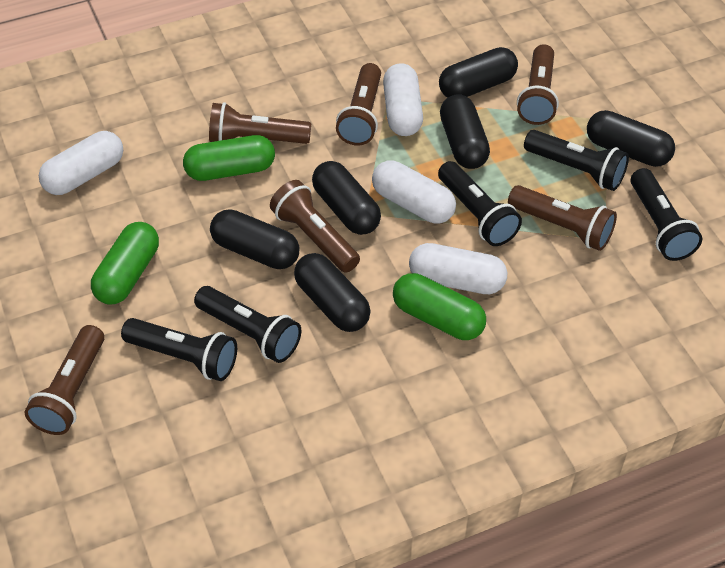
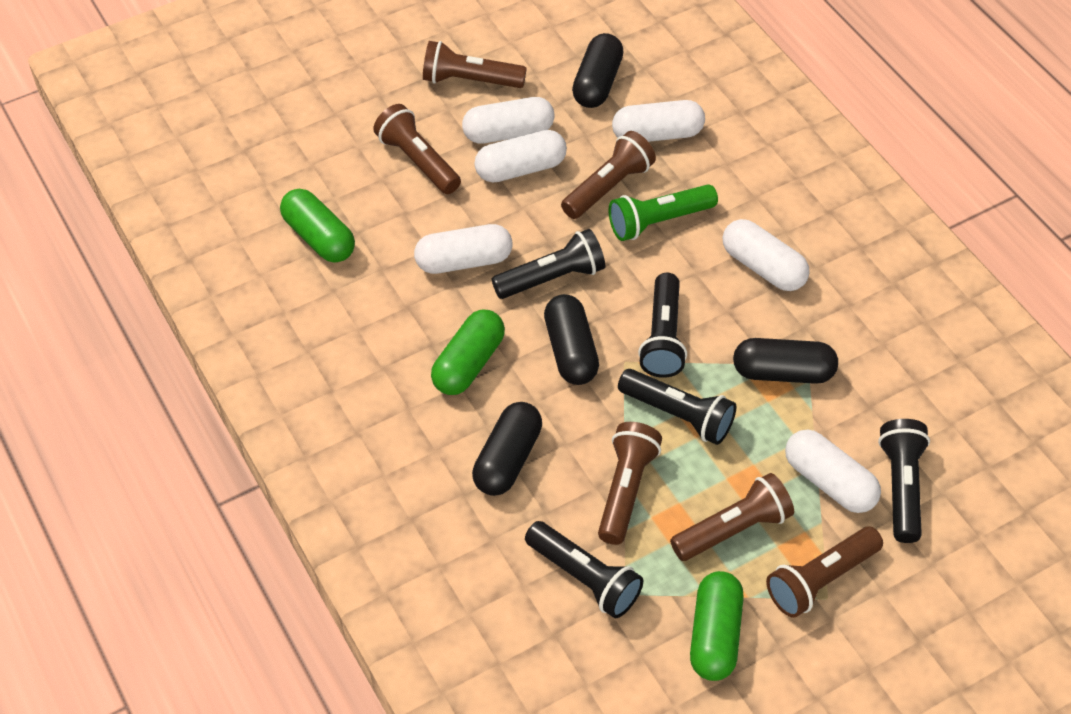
black capsule: [210,210,300,269] [294,253,371,332] [312,161,381,235] [439,47,518,97] [440,94,490,169] [587,110,675,167] = 6 -> [472,402,542,496] [544,294,599,385] [572,33,624,108] [733,338,838,384] = 4
green flashlight: none = 0 -> [609,184,718,241] = 1
white capsule: [39,131,123,195] [372,160,456,223] [383,63,423,136] [409,243,507,294] = 4 -> [414,224,513,274] [462,97,555,144] [474,130,567,182] [612,100,705,142] [723,219,810,291] [785,430,881,513] = 6

